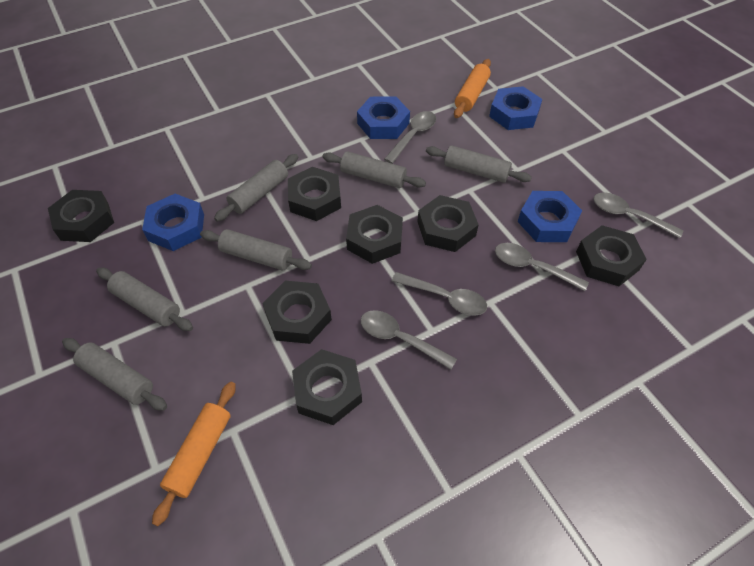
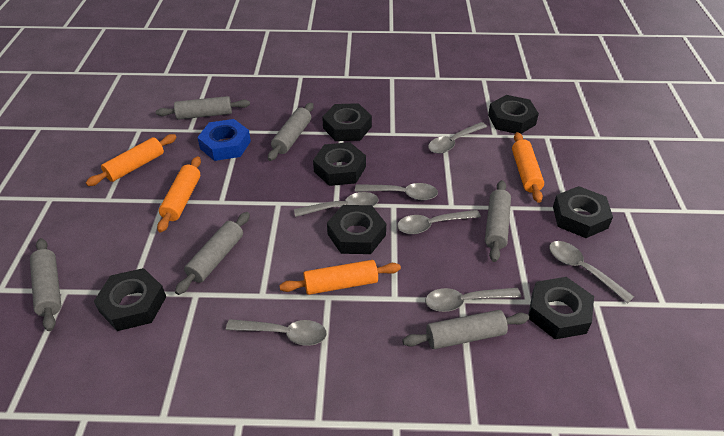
blue nut: [142,194,204,251] [357,97,410,139] [489,86,542,130] [518,191,582,242] = 4 -> [197,119,251,161] = 1
grey spoon: [361,310,457,370] [384,111,436,164] [392,272,487,316] [495,243,589,291] [594,192,684,238] = 5 -> [226,319,327,346] [294,192,378,217] [355,183,438,200] [397,210,481,234] [425,288,521,312] [428,122,487,153] [549,241,634,303] = 7
orange rolling pin: [152,382,236,526] [454,59,491,118] = 2 -> [86,134,177,186] [157,156,201,233] [279,260,401,295] [512,132,544,203] = 4

